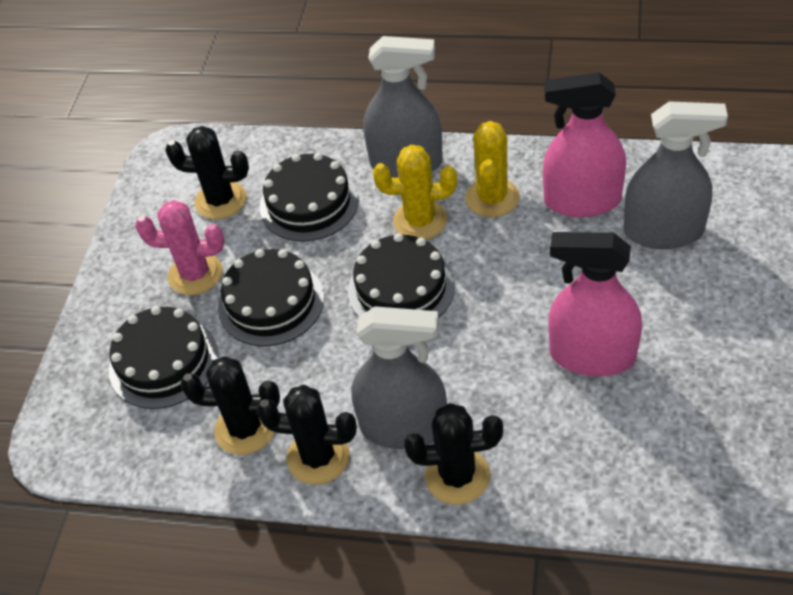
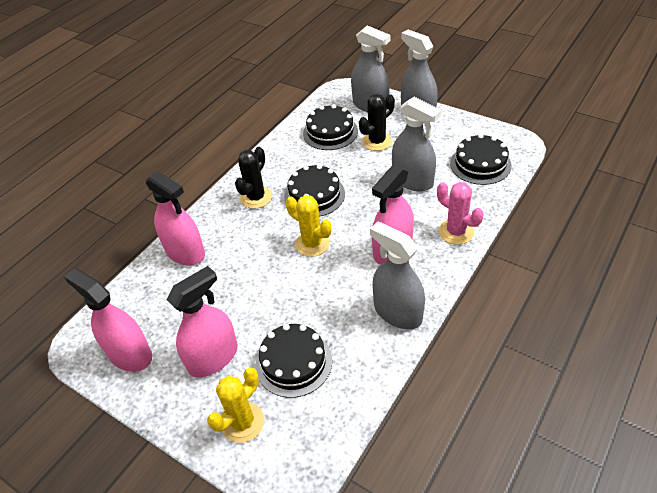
black cactus: [165,126,249,219] [180,356,280,455] [256,385,357,485] [404,403,503,505] = 4 -> [235,147,272,209] [359,94,395,151] = 2
grey spray bottle: [351,306,447,449] [363,36,443,178] [624,101,728,249] = 3 -> [351,25,390,112] [370,222,425,329] [392,97,441,191] [401,30,438,108] = 4
pink spray bottle: [543,72,626,217] [548,232,642,376] = 2 -> [64,268,152,372] [146,171,205,265] [167,266,238,378] [372,166,414,265] = 4

